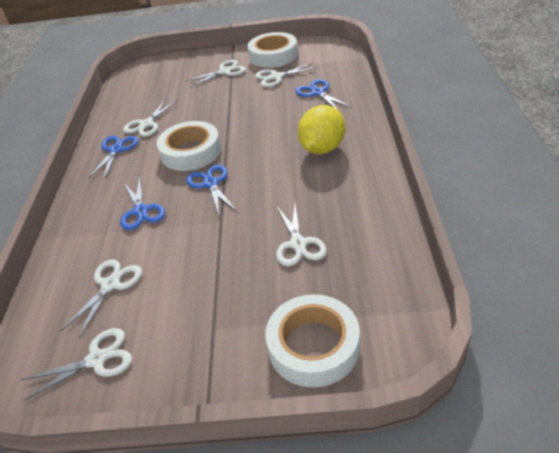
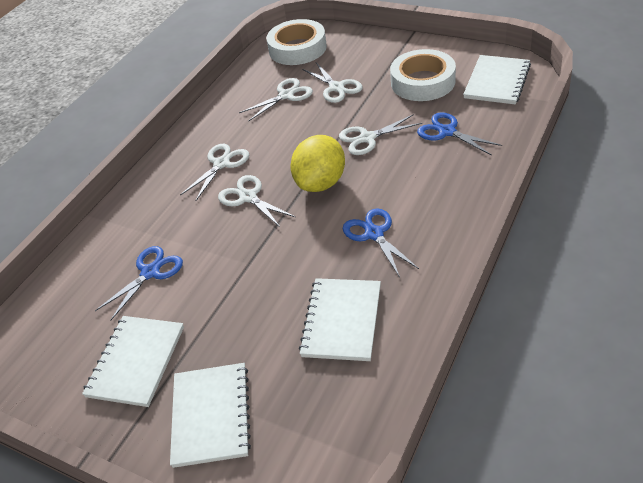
blue scissors: [88,136,138,179] [120,177,165,230] [186,165,237,215] [295,79,352,110] = 4 -> [95,246,183,320] [343,208,419,277] [417,112,502,156] = 3
white notebook: none = 0 -> [82,316,184,407] [170,363,251,468] [299,278,381,361] [463,55,531,104] = 4
white scissors: [21,328,132,401] [61,259,142,338] [123,99,177,137] [185,60,246,87] [255,63,317,87] [276,204,327,266] = 6 -> [180,144,249,200] [218,175,295,227] [239,78,313,121] [302,62,363,103] [339,114,422,155] = 5
white tape: [157,121,221,171] [248,32,298,68] [265,294,360,387] = 3 -> [266,19,327,65] [390,49,456,101] = 2

